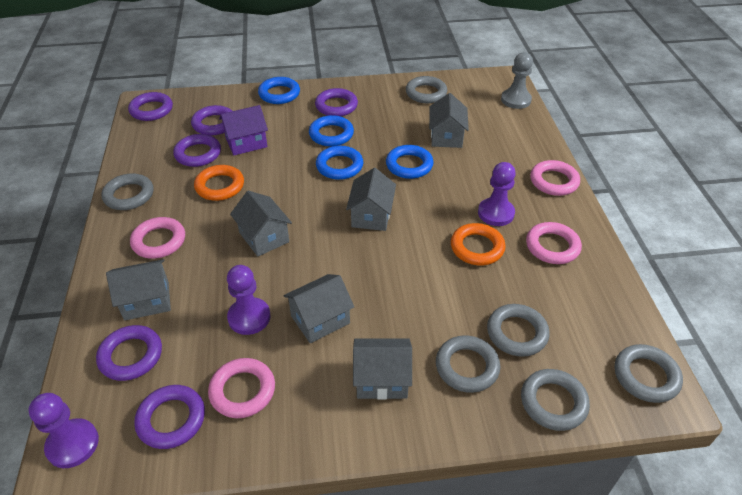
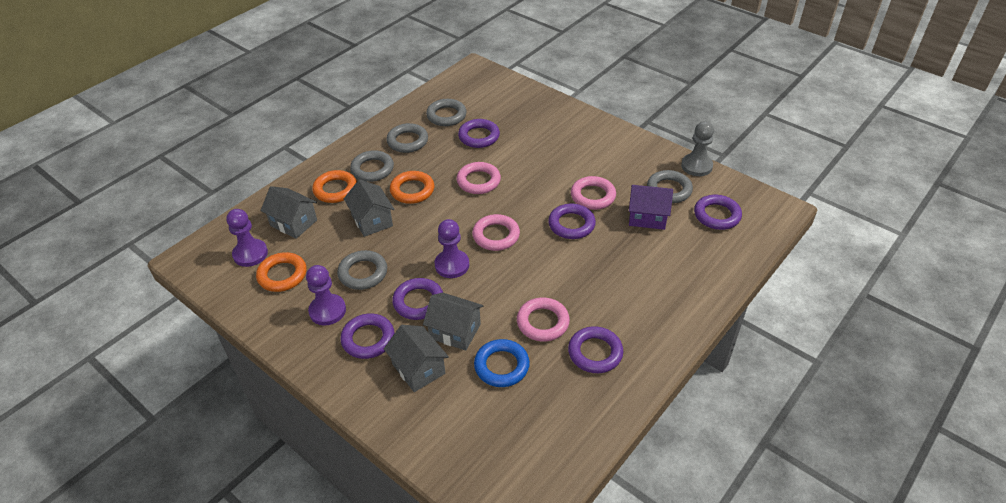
blue ring: [258,77,300,104] [309,115,354,146] [316,146,363,180] [386,145,434,179] = 4 -> [474,339,530,387] = 1
grey house: [106,259,171,321] [230,191,292,257] [284,274,354,343] [346,168,396,231] [353,339,412,400] [429,93,469,148] = 6 -> [260,186,317,239] [344,179,395,237] [384,325,449,392] [423,292,484,351] = 4
grey ring: [102,173,154,210] [406,76,447,103] [436,335,500,393] [487,304,550,357] [521,369,590,431] [615,344,683,403] = 6 -> [337,250,387,290] [350,150,394,182] [386,123,428,153] [426,99,467,126] [647,170,693,203] = 5
orange ring: [194,165,244,201] [451,223,506,265] = 2 -> [256,252,307,292] [312,170,357,203] [390,171,434,204] = 3

